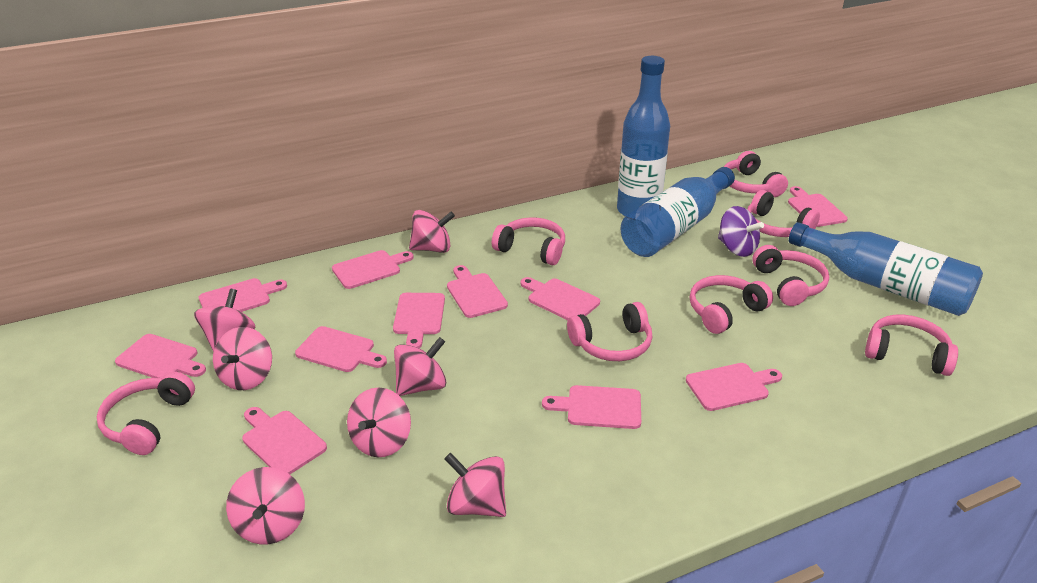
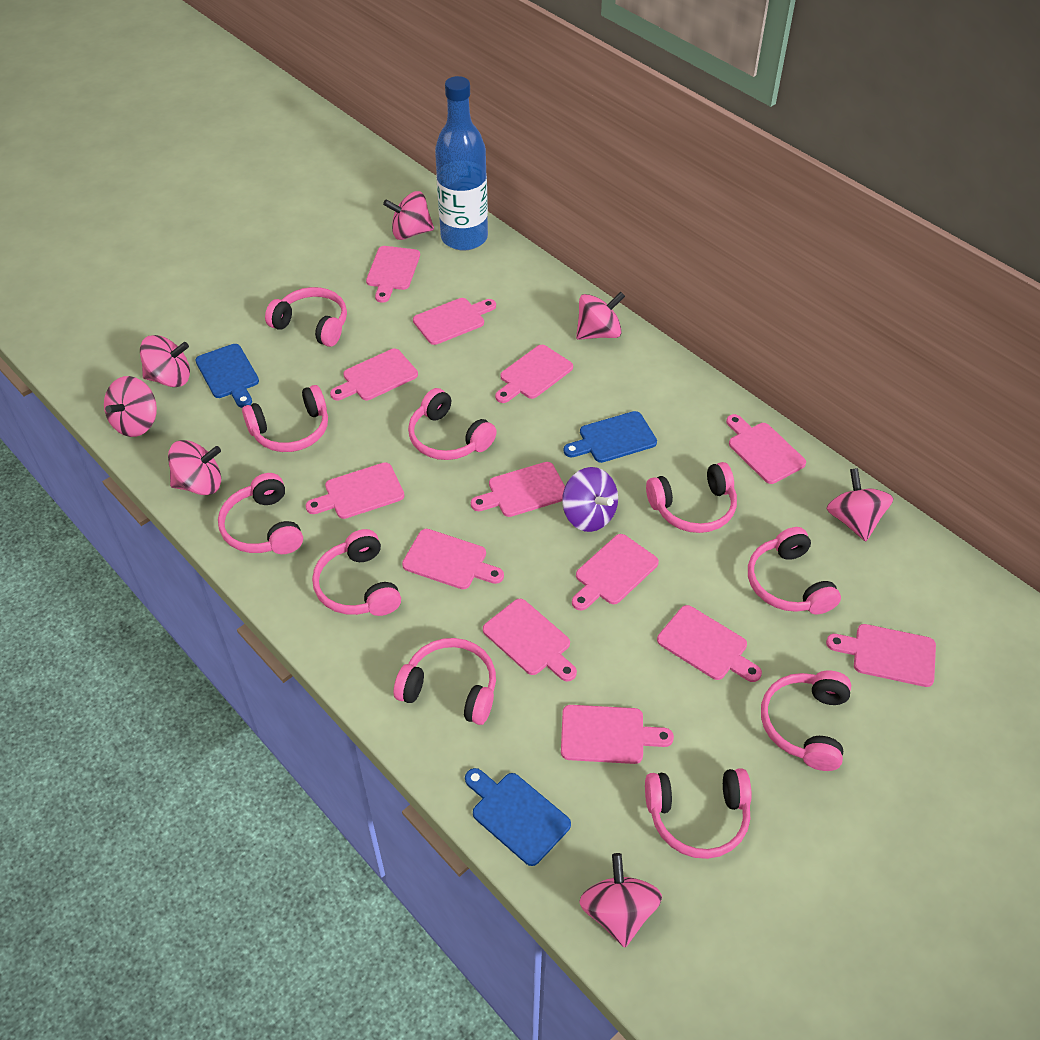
blue bottle: [617,56,670,216] [620,167,735,257] [789,222,983,316] = 3 -> [435,76,488,251] = 1
blue cutting board: none = 0 -> [195,344,259,408] [465,768,571,866] [563,411,657,463] = 3
pink cutting board: [115,334,206,378] [199,278,287,312] [242,407,327,474] [295,326,387,372] [332,250,414,289] [393,293,445,348] [447,265,508,318] [521,277,600,320] [542,385,641,429] [686,363,782,411] [788,186,848,227] = 11 -> [306,462,404,519] [330,349,418,400] [366,246,420,303] [402,529,504,589] [413,298,496,345] [471,462,565,517] [483,599,577,681] [495,345,573,403] [561,705,674,764] [572,534,659,611] [657,605,762,682] [726,414,806,484] [826,624,936,687] = 13
pink headphones: [97,372,195,455] [492,217,565,265] [567,302,653,361] [690,275,773,334] [724,151,788,197] [747,190,820,237] [753,245,829,306] [865,315,958,376] = 8 -> [218,473,303,554] [242,385,328,452] [265,287,347,347] [312,529,401,616] [394,638,496,725] [408,388,497,460] [645,768,752,859] [646,462,737,533] [748,527,841,614] [761,671,851,771] = 10

